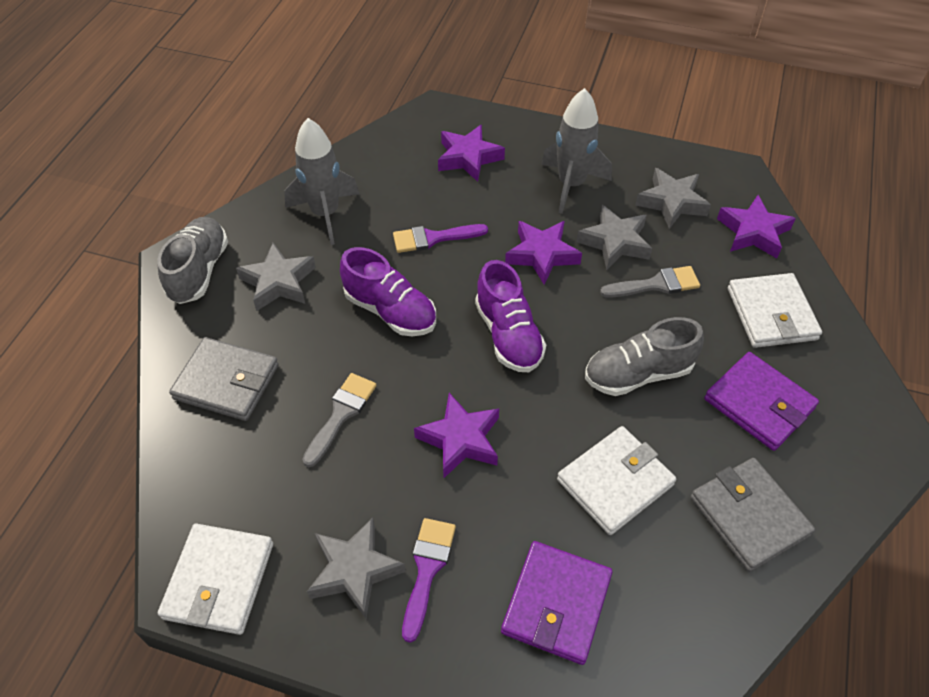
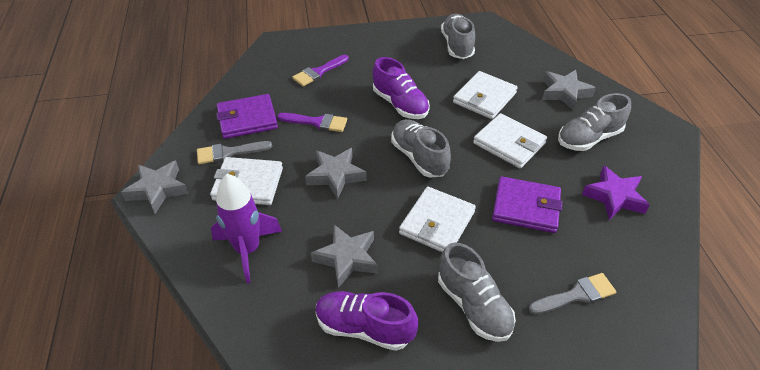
grey rocket: [284,118,359,245] [541,88,612,214] = 2 -> none = 0
grey shoe: [158,217,228,304] [585,317,704,396] = 2 -> [391,119,451,178] [438,242,516,342] [441,14,475,59] [558,93,631,151] = 4
grey wallet: [169,337,279,421] [691,458,815,572] = 2 -> none = 0
purple rocket: none = 0 -> [211,174,282,283] = 1
purple star: [414,393,499,478] [438,125,505,182] [505,221,582,285] [717,195,796,258] = 4 -> [582,166,650,220] = 1
white wallet: [158,524,273,635] [557,426,676,535] [728,273,822,348] = 3 -> [210,157,283,205] [399,187,476,252] [453,71,518,119] [473,113,547,168] = 4

